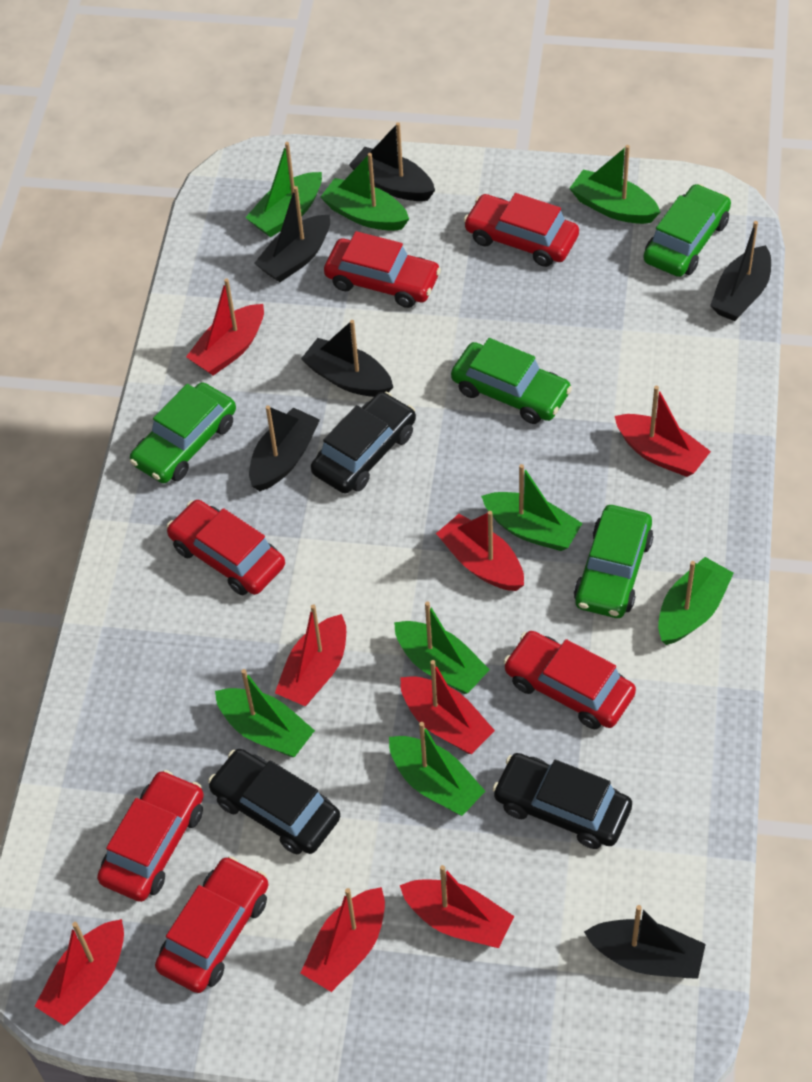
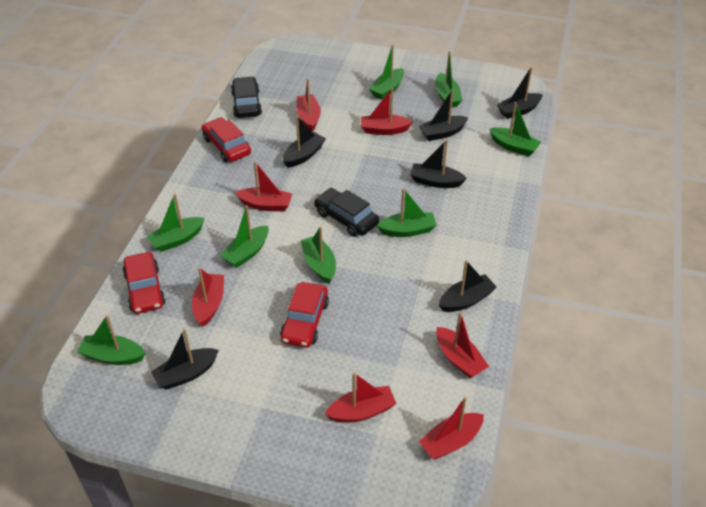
black car: [208,749,340,854] [311,392,416,493] [492,753,632,849] = 3 -> [231,76,262,118] [314,188,379,237] = 2
green car: [130,382,236,483] [451,338,572,424] [574,505,653,618] [643,184,731,277] = 4 -> none = 0
red boat: [35,919,124,1025] [186,279,264,376] [275,604,346,706] [301,887,385,992] [400,660,495,754] [400,865,514,948] [436,511,524,591] [615,386,711,477] = 8 -> [192,267,224,327] [235,161,292,211] [296,79,321,132] [325,372,397,423] [361,88,413,135] [419,397,484,460] [436,312,489,378] = 7
red car: [97,770,204,902] [155,856,269,993] [166,500,285,596] [324,231,441,308] [463,193,579,267] [504,631,636,729] = 6 -> [123,252,166,314] [202,117,251,162] [280,282,329,348] = 3

